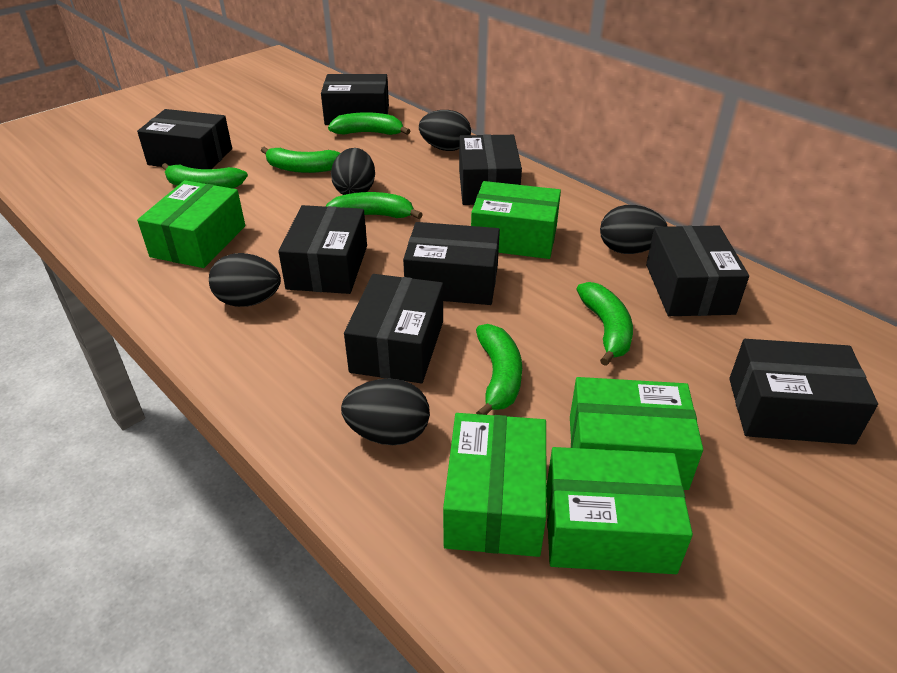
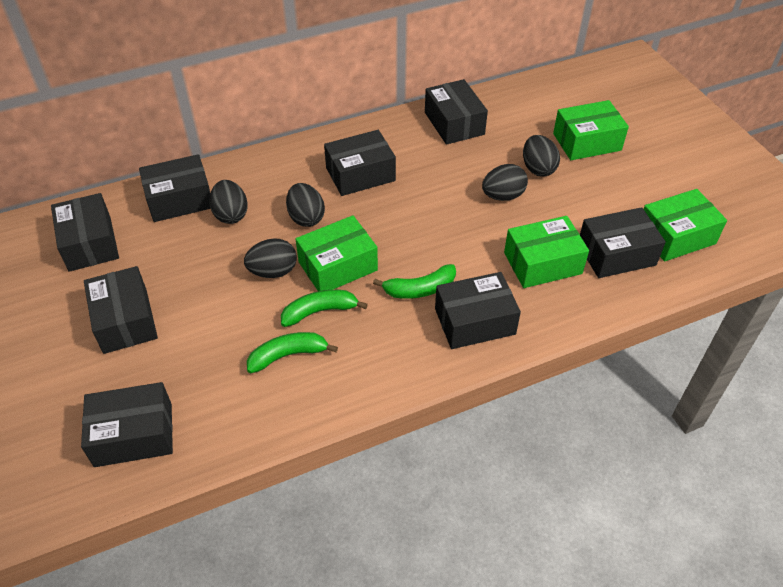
green banana: [162,163,248,189] [261,147,340,173] [325,192,423,219] [328,112,410,135] [476,324,522,415] [576,282,633,366] = 6 -> [247,332,338,373] [281,290,368,327] [373,264,456,299] = 3
green box: [137,180,245,268] [443,413,546,557] [471,181,561,259] [546,447,693,574] [570,377,703,490] = 5 -> [296,215,378,291] [504,216,589,288] [553,100,629,160] [644,189,727,261] = 4

